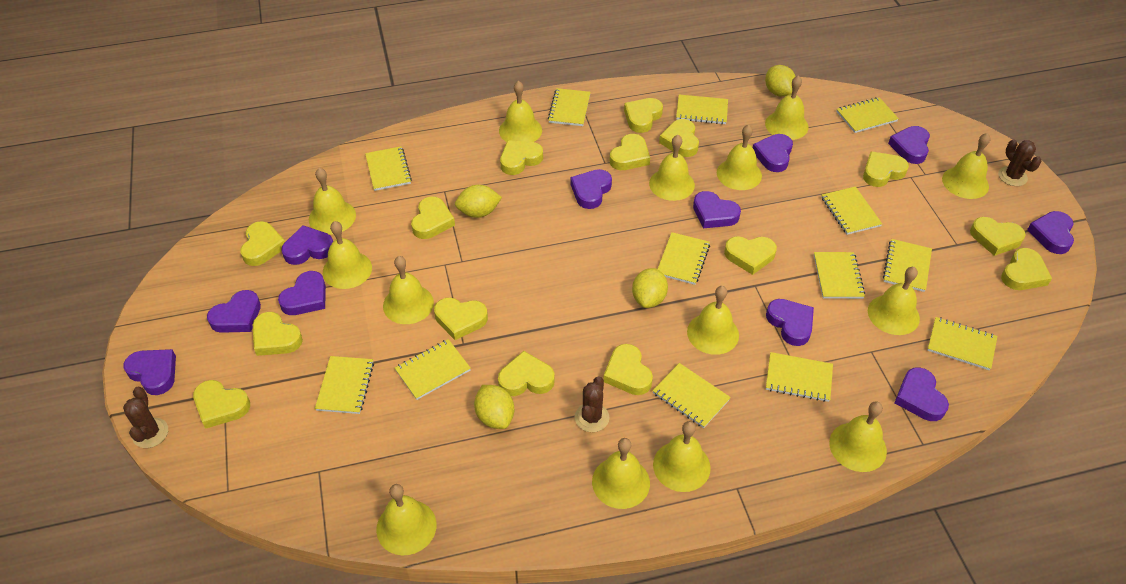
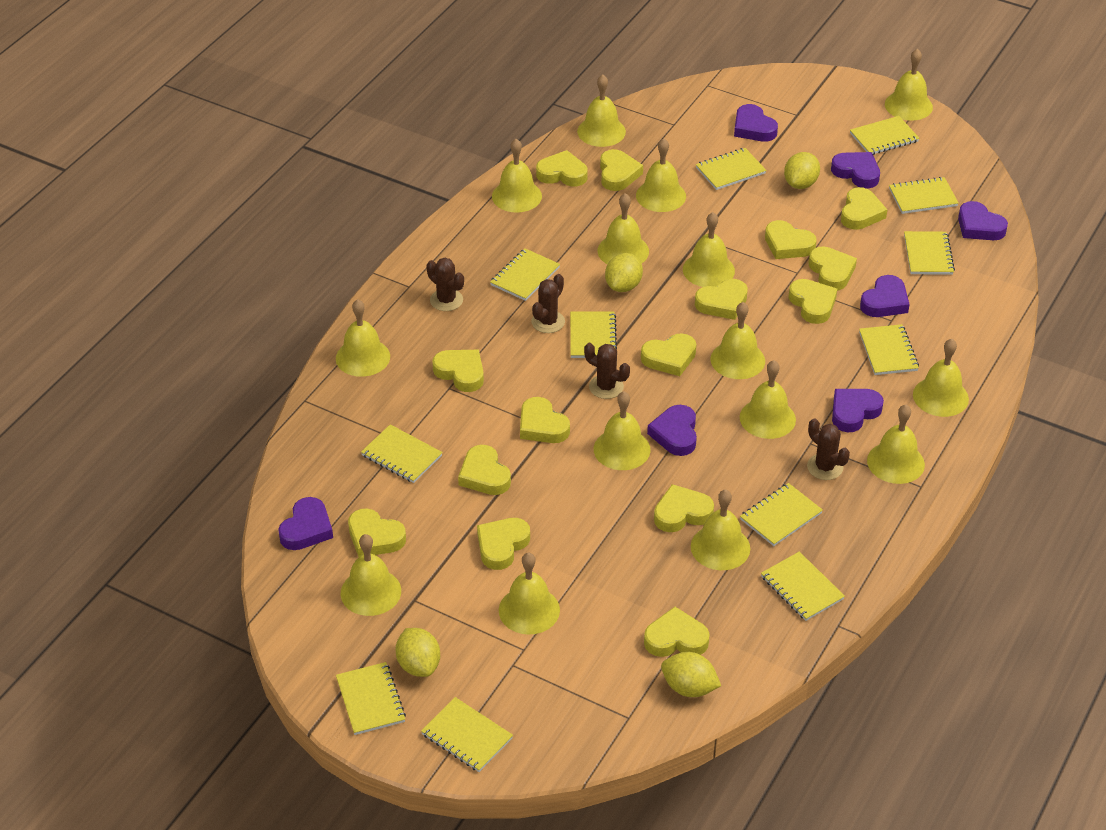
brown cactus: [123,387,168,448] [575,376,609,432] [998,140,1042,186] = 3 -> [427,258,464,311] [531,274,565,333] [584,343,630,399] [807,418,850,480] = 4
purple heart: [123,349,176,395] [207,290,261,333] [278,271,326,315] [281,225,333,265] [570,169,612,209] [693,191,741,228] [753,134,793,172] [766,299,814,346] [888,126,930,164] [895,367,949,421] [1027,211,1074,254] = 11 -> [278,497,333,550] [647,405,697,456] [734,104,778,142] [831,152,880,189] [832,389,884,432] [860,275,910,317] [958,201,1008,240] = 7
yellow bell: [309,168,356,234] [323,221,372,289] [376,484,437,555] [383,256,434,324] [499,81,542,142] [592,438,650,509] [649,135,695,201] [653,421,711,492] [687,286,739,355] [717,125,762,190] [765,75,809,140] [829,401,887,472] [868,267,920,335] [942,133,990,199] = 14 -> [336,299,390,377] [341,534,401,616] [492,139,542,213] [499,553,560,635] [577,74,626,147] [594,391,651,470] [597,193,649,264] [636,138,686,212] [683,212,735,287] [691,489,750,570] [711,302,765,379] [740,360,796,439] [867,405,925,484] [885,49,933,121] [913,339,969,417] = 15
yellow notebook: [315,356,374,414] [365,146,412,191] [395,339,471,400] [548,88,591,126] [653,363,731,428] [658,232,710,285] [676,94,728,124] [766,352,833,402] [814,252,865,299] [821,186,882,235] [836,97,899,133] [883,239,932,292] [927,317,997,370] = 13 -> [336,662,406,735] [361,424,443,483] [421,697,513,772] [490,248,560,301] [570,312,617,358] [696,148,766,190] [740,483,823,546] [761,551,845,621] [850,116,920,155] [859,324,919,375] [889,177,959,214] [904,231,955,275] = 12

